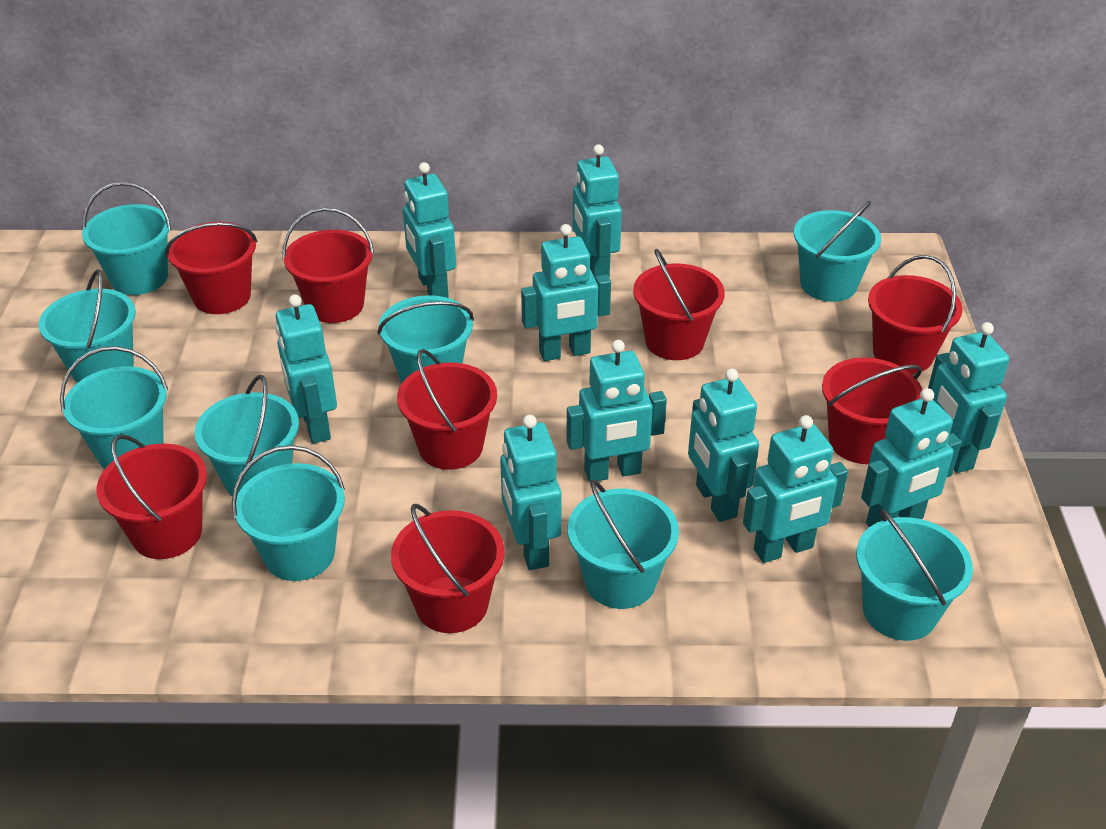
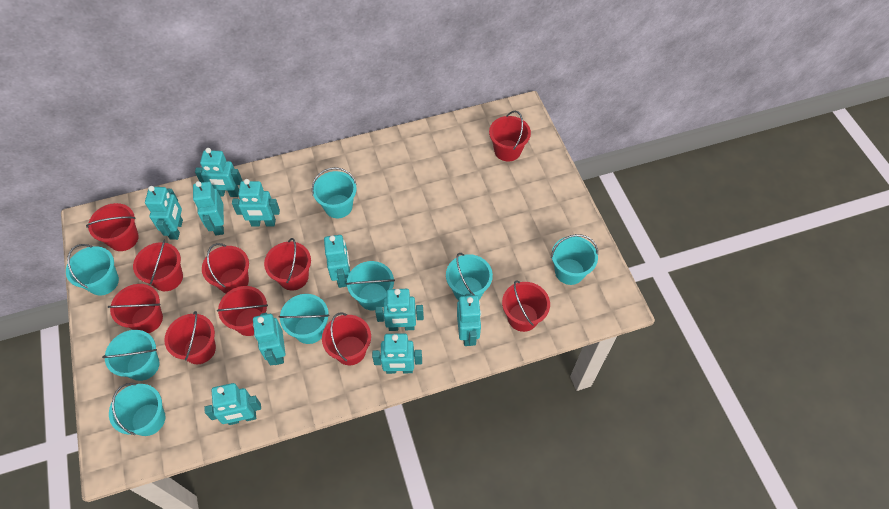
red bucket: [96,434,207,559] [165,222,257,314] [282,208,374,323] [391,504,505,633] [397,349,497,470] [633,249,725,360] [822,357,922,464] [868,255,963,373] = 8 -> [86,203,139,251] [108,284,163,333] [133,240,183,291] [164,311,216,364] [202,243,249,294] [217,286,268,336] [264,238,311,290] [322,313,371,365] [489,111,531,162] [502,280,550,332] = 10
turquoise bucket: [39,269,136,383] [60,346,168,469] [82,182,171,295] [194,375,299,497] [232,445,345,581] [377,295,474,384] [568,479,679,609] [794,201,881,302] [856,509,973,641] = 9 -> [66,244,119,296] [102,330,159,381] [109,383,165,436] [279,294,329,344] [312,167,356,218] [346,261,395,311] [446,253,493,300] [551,234,598,285] = 8

